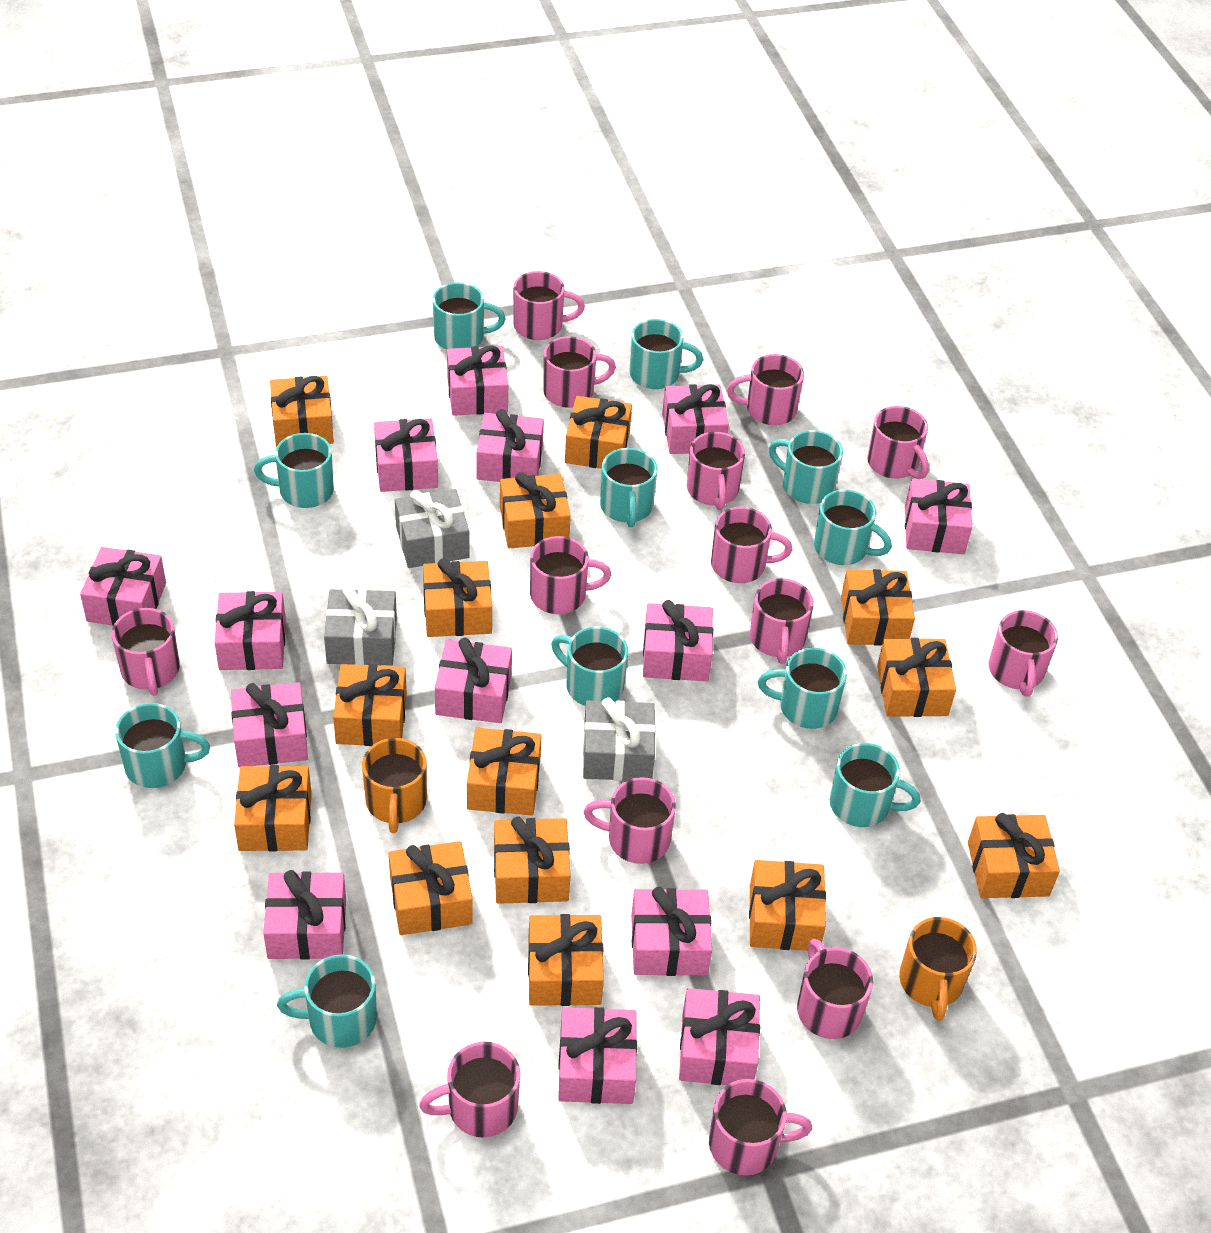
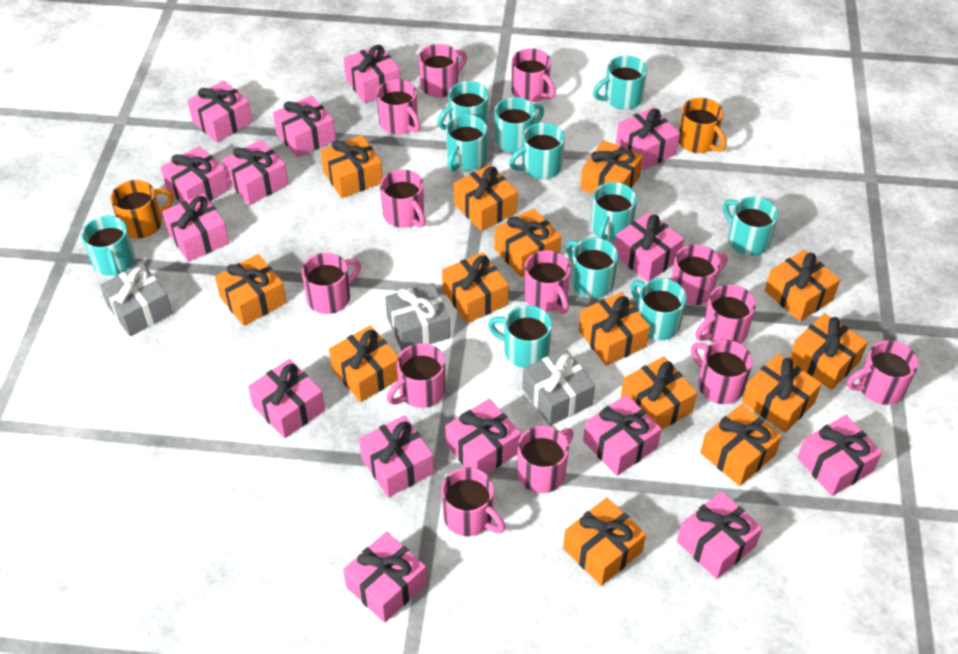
pink gift: [80,547,166,626] [215,591,286,670] [231,682,308,768] [263,870,346,960] [374,418,438,492] [435,637,512,723] [447,345,508,416] [476,409,544,482] [558,1007,637,1104] [631,887,712,976] [643,600,713,681] [662,384,729,454] [679,988,760,1085] [905,479,972,554] = 14 -> [161,146,229,202] [162,194,229,262] [188,81,253,143] [222,140,288,205] [248,359,325,438] [273,96,336,158] [343,531,427,623] [344,45,400,103] [359,415,434,497] [445,399,521,474] [583,395,661,476] [615,212,684,282] [616,107,680,170] [677,491,762,579] [797,415,882,496] = 15
pink mug: [112,608,180,696] [419,1042,520,1138] [513,271,585,340] [530,536,611,614] [543,336,616,408] [584,777,676,864] [687,432,745,510] [709,1079,812,1175] [711,507,792,583] [727,354,804,425] [750,578,814,664] [797,939,873,1039] [867,406,929,479] [989,610,1058,697] = 14 -> [302,253,361,314] [376,79,420,134] [380,170,425,228] [387,343,446,408] [419,44,467,98] [441,467,505,536] [511,48,556,102] [517,426,574,493] [524,250,571,314] [671,244,728,305] [691,340,753,404] [696,285,756,344] [847,340,918,405] = 13

